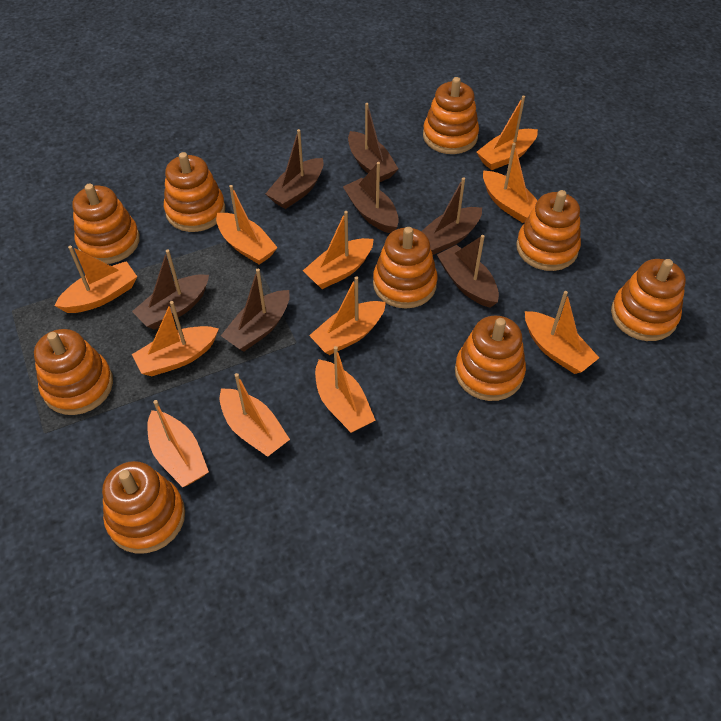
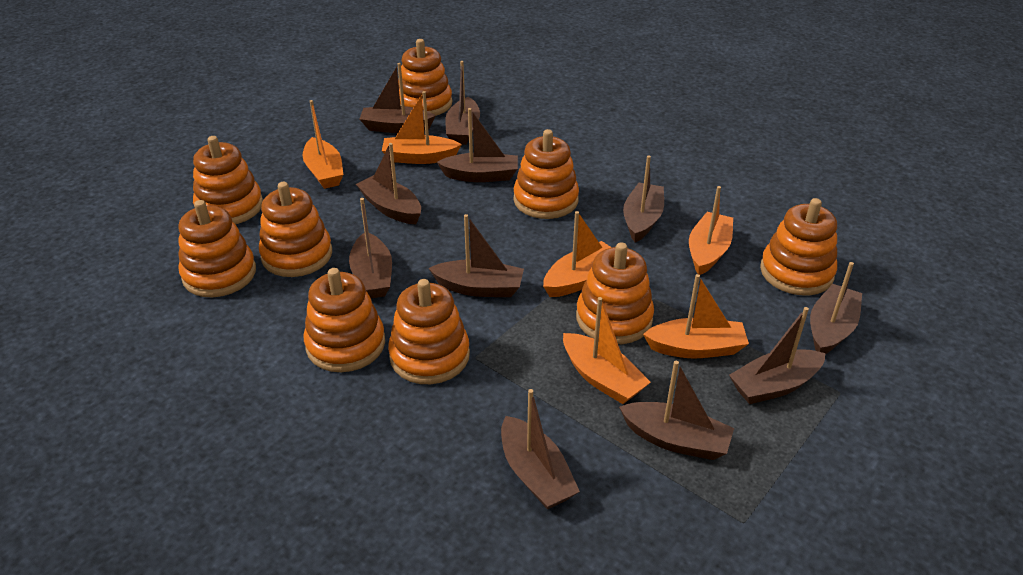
brown boat: [132,249,209,330] [221,269,290,351] [266,129,324,209] [343,162,399,233] [348,103,398,182] [421,177,482,255] [437,235,499,308] = 7 -> [349,198,392,298] [356,143,421,224] [360,63,436,133] [429,214,524,297] [437,108,518,182] [445,61,480,145] [501,389,580,509] [619,361,734,460] [623,155,664,243] [729,307,826,404] [810,262,862,354] = 11
orange boat: [54,246,137,313] [132,301,219,376] [147,400,209,487] [216,185,278,265] [220,373,290,457] [303,211,374,289] [309,276,386,355] [315,346,375,433] [477,96,538,170] [483,143,538,223] [525,291,599,374] = 11 -> [303,100,344,189] [382,91,462,164] [543,211,612,297] [563,297,651,404] [643,274,749,358] [689,186,733,275] = 6

